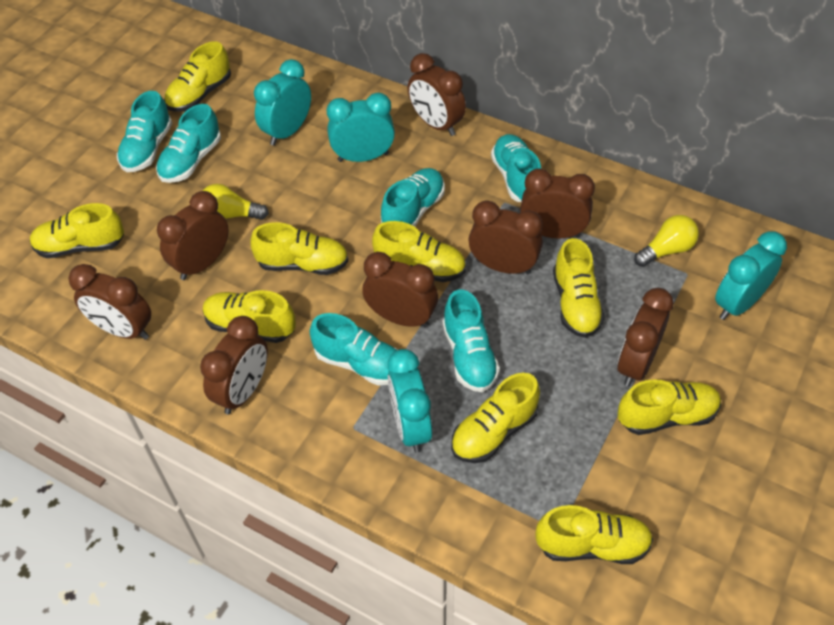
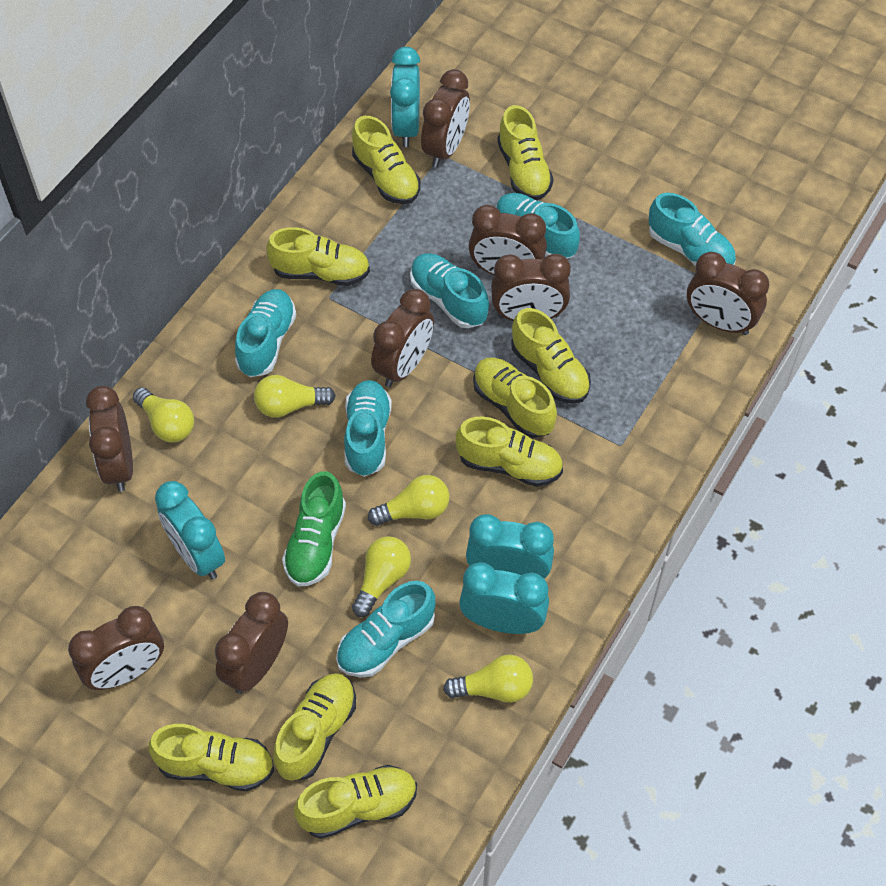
green shoe: none = 0 -> [282,471,346,587] = 1
yellow light bulb: [203,184,269,220] [634,215,699,267] = 2 -> [133,387,194,443] [254,375,336,418] [352,536,411,617] [368,475,449,526] [443,655,533,703] = 5

